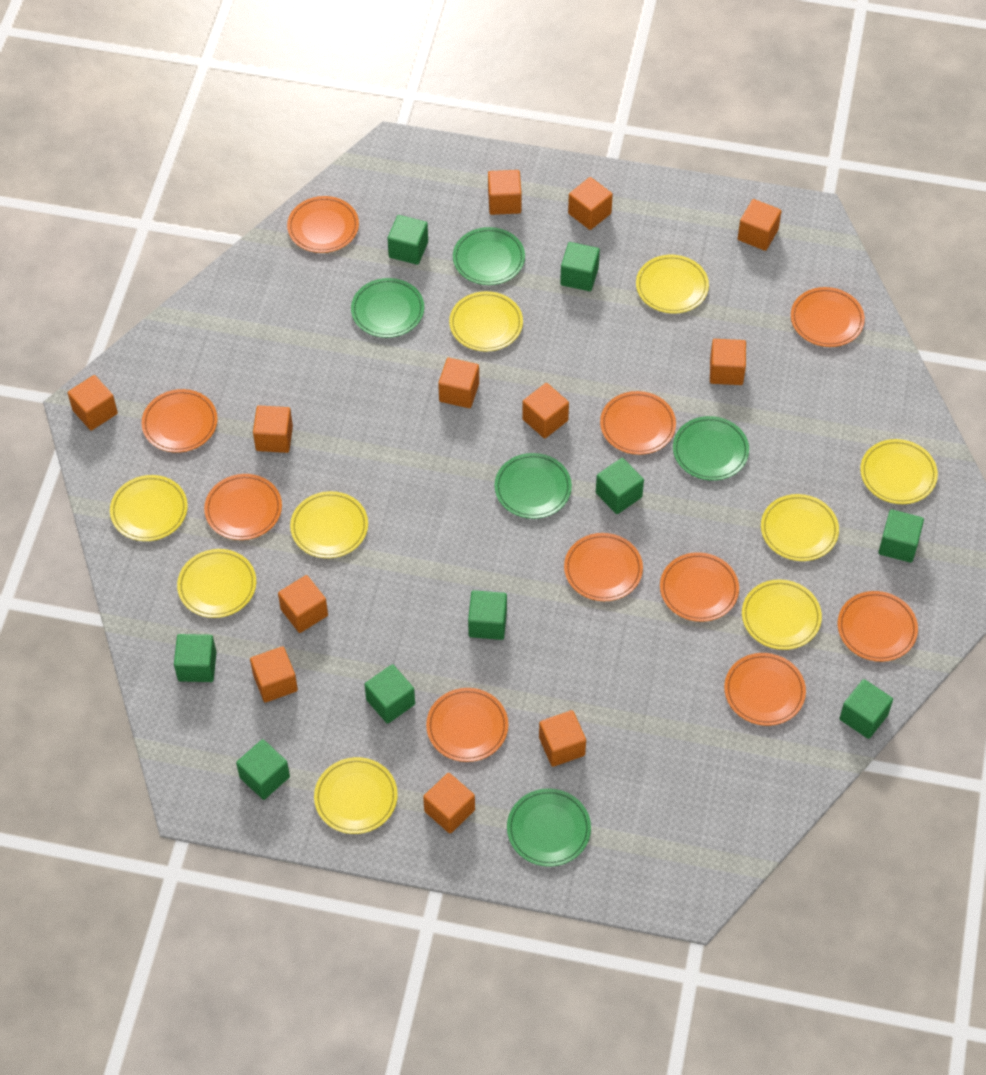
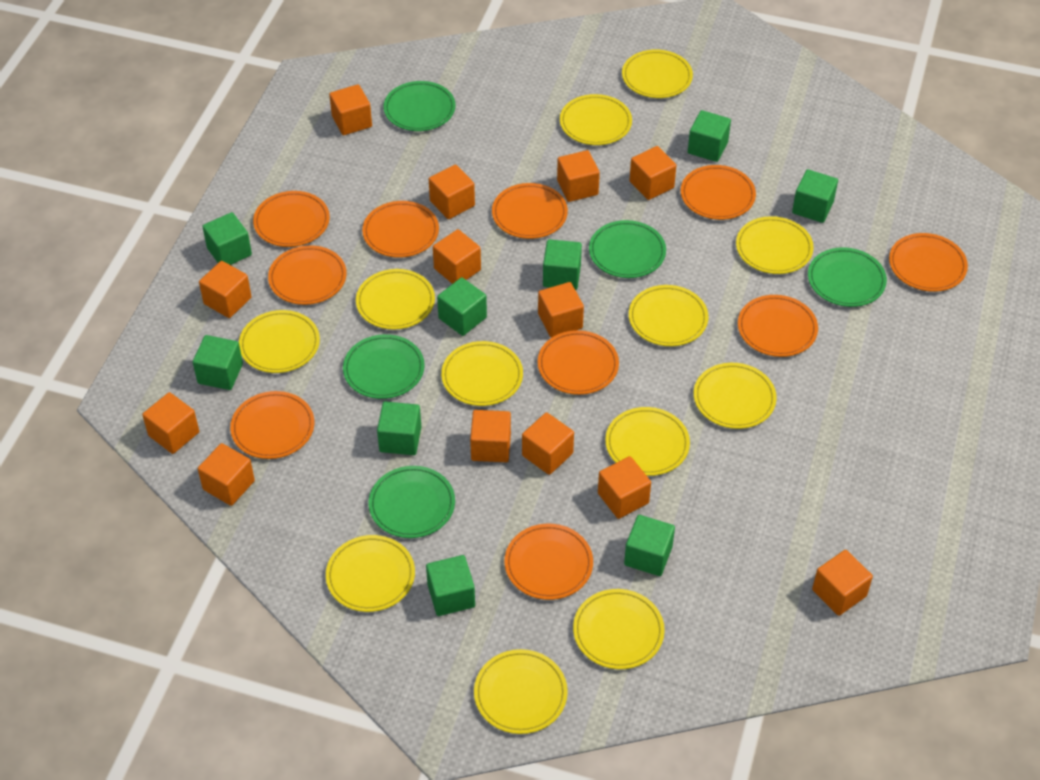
orange cube: [68,375,118,430] [250,646,298,702] [253,406,293,453] [278,575,328,633] [423,773,475,834] [438,358,479,408] [488,170,522,215] [522,383,569,438] [539,710,586,767] [568,177,613,230] [710,339,746,385] [738,199,782,251] = 12 -> [142,392,199,454] [198,443,255,506] [199,261,252,318] [329,84,372,135] [429,165,475,219] [433,229,481,284] [470,410,511,462] [522,412,574,475] [538,282,584,338] [557,150,600,202] [598,456,651,519] [630,146,676,200] [812,550,873,616] = 13
yellow plate: [110,475,188,541] [177,549,256,618] [290,491,368,558] [314,757,398,834] [449,291,523,352] [636,255,709,314] [742,579,822,650] [761,494,839,561] [860,439,938,504] = 9 -> [239,310,320,373] [326,535,415,612] [356,269,435,330] [441,341,523,406] [474,649,568,734] [560,94,632,145] [573,589,665,669] [605,407,690,476] [622,50,693,98] [629,285,708,346] [694,363,777,429] [736,216,814,274] = 12

